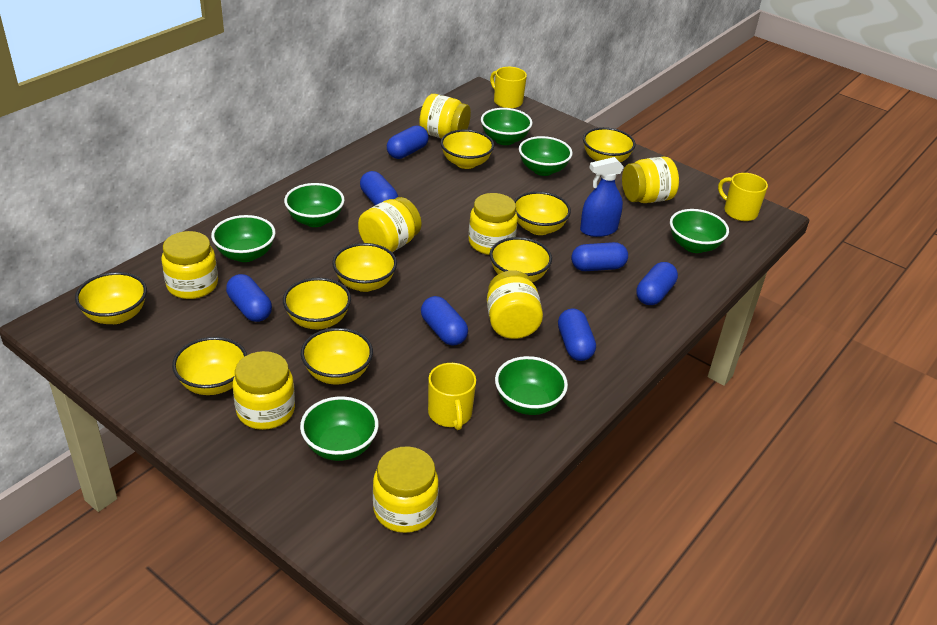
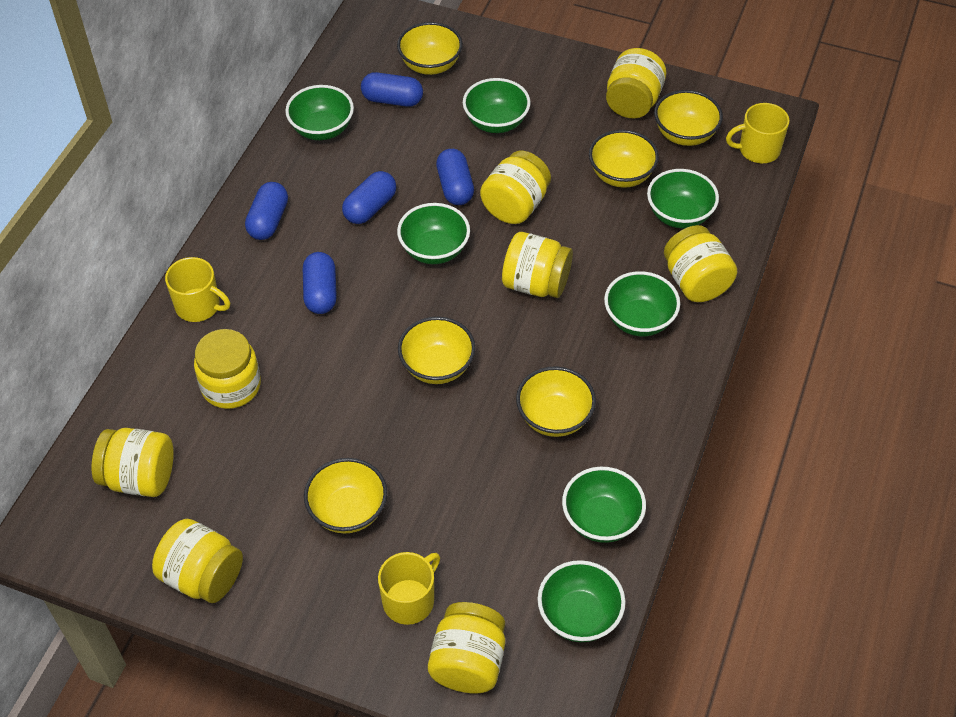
blue capsule: [226,274,272,322] [360,171,398,205] [387,126,429,159] [421,296,468,346] [558,308,596,361] [571,242,628,271] [636,262,678,305] = 7 -> [245,182,288,240] [303,252,337,314] [342,171,396,224] [361,72,423,107] [436,149,474,205] = 5
blue spray bottle: [580,157,624,237] = 1 -> none = 0
yellow bowl: [75,272,147,324] [172,337,247,395] [283,278,351,329] [301,328,373,384] [332,243,397,292] [440,129,494,169] [490,237,552,282] [514,191,571,235] [583,127,636,162] = 9 -> [304,458,387,533] [397,22,463,75] [398,317,476,384] [516,366,596,437] [589,130,659,188] [654,90,723,146] = 6

